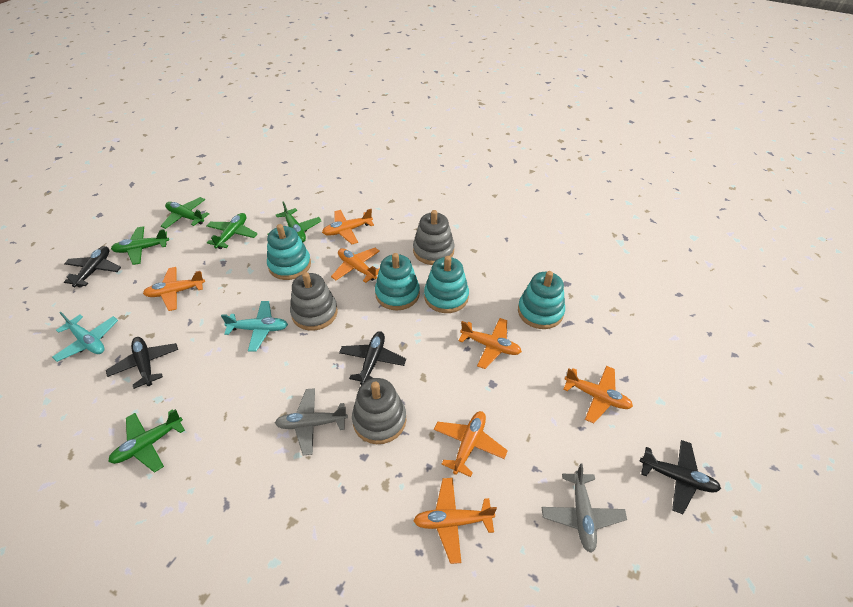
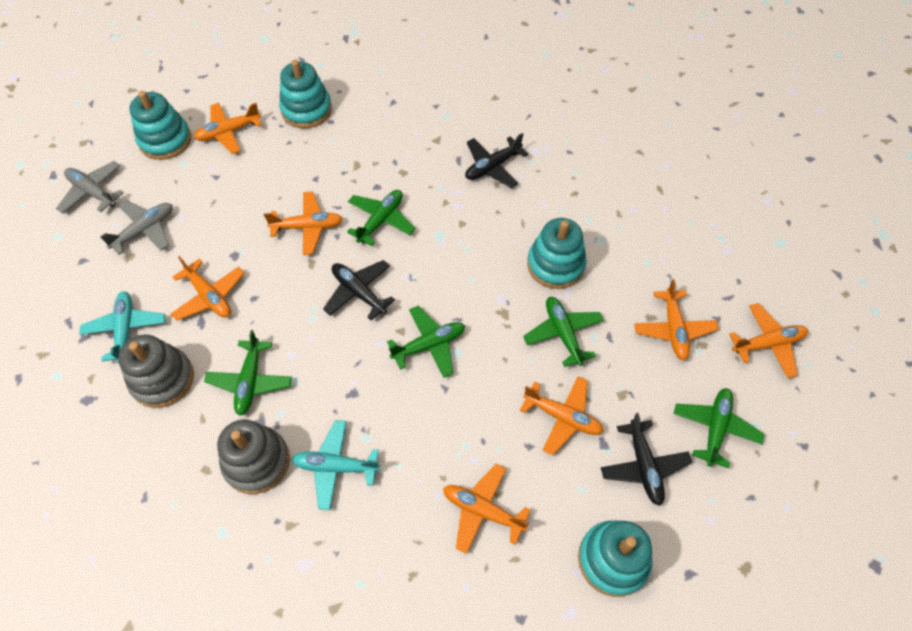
black plane: [64,246,121,288] [106,337,178,389] [339,331,406,385] [640,440,721,514] = 4 -> [323,260,395,320] [465,133,529,188] [601,413,692,506] = 3
grey stacking toy: [290,272,338,331] [352,378,406,444] [413,210,455,265] = 3 -> [118,334,194,408] [217,419,290,494] = 2

